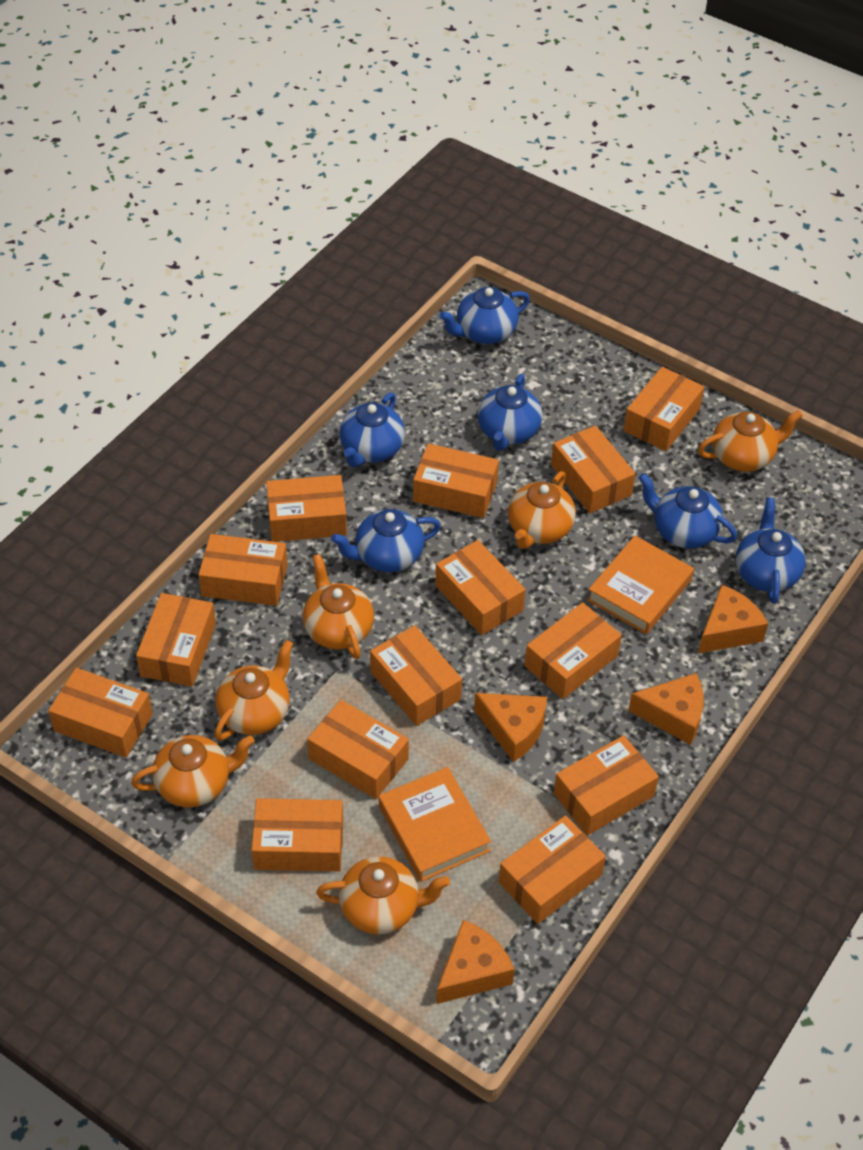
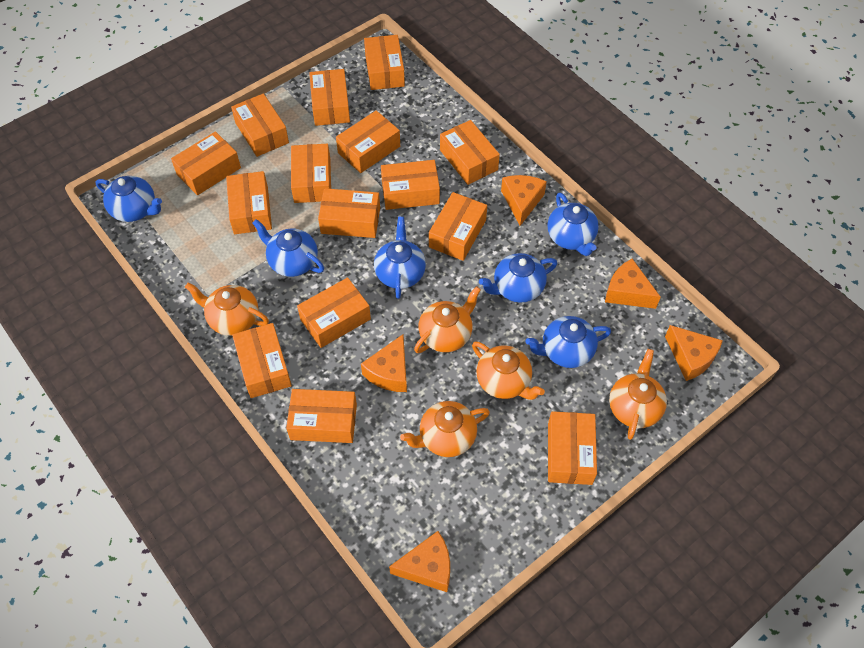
orange book: [379,767,491,882] [587,536,694,634] = 2 -> none = 0
orange box: [48,668,153,757] [136,593,216,687] [198,534,288,606] [251,798,343,872] [266,475,347,542] [307,700,409,799] [370,625,462,726] [413,443,499,518] [435,540,526,635] [499,815,606,924] [525,602,622,699] [551,425,635,513] [554,735,659,835] [624,367,704,451] = 14 -> [171,131,241,195] [226,171,272,234] [231,94,289,157] [232,323,292,398] [286,389,357,443] [291,144,331,203] [297,277,371,348] [309,69,350,126] [318,188,380,238] [336,110,400,173] [364,35,405,90] [381,160,440,210] [429,192,487,261] [440,120,500,185] [548,411,597,485] = 15
orange cheese: [436,920,514,1004] [474,693,547,762] [628,673,704,745] [698,585,768,653] = 4 -> [361,335,407,392] [389,531,450,592] [501,175,547,226] [605,259,661,309] [665,325,723,381] = 5
orange teapot: [131,735,255,807] [214,640,293,741] [303,554,374,659] [316,856,450,934] [508,471,576,549] [698,410,803,472] = 6 -> [185,283,269,336] [400,401,490,457] [414,286,481,353] [472,342,545,400] [609,349,667,440] = 5

